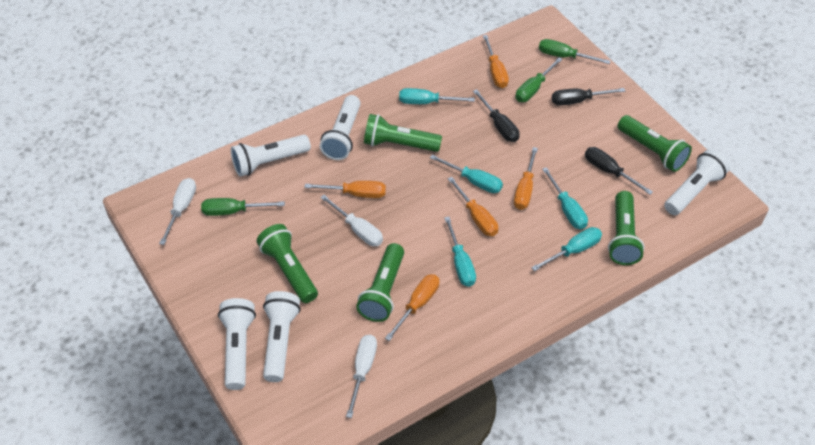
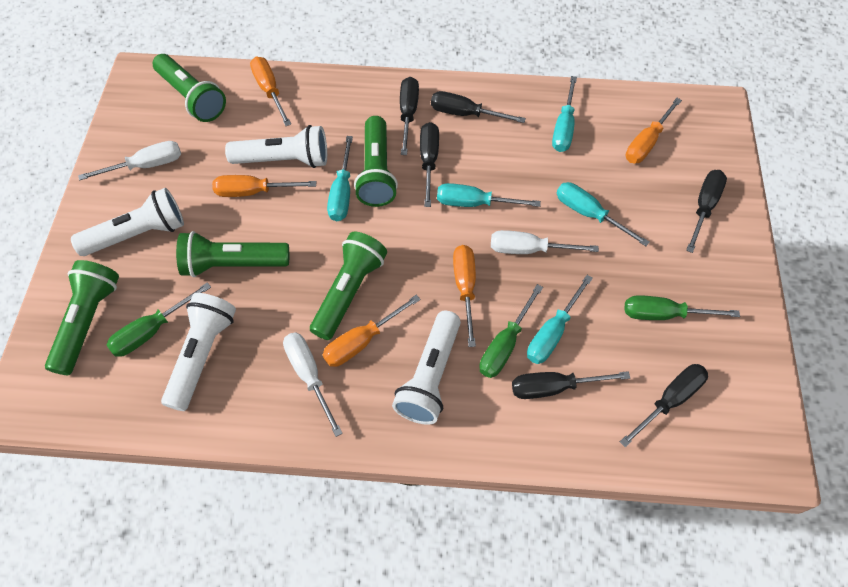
black screwdriver: [473,89,520,142] [552,88,625,106] [585,147,653,195] = 3 -> [400,77,419,155] [420,122,439,207] [431,91,526,123] [512,371,630,399] [620,364,708,447] [686,170,727,253] = 6
white flashlight: [218,298,256,390] [231,135,311,177] [263,291,301,382] [320,95,361,160] [664,149,730,215] = 5 -> [71,188,184,256] [161,293,236,411] [225,125,327,168] [392,311,461,425] = 4

